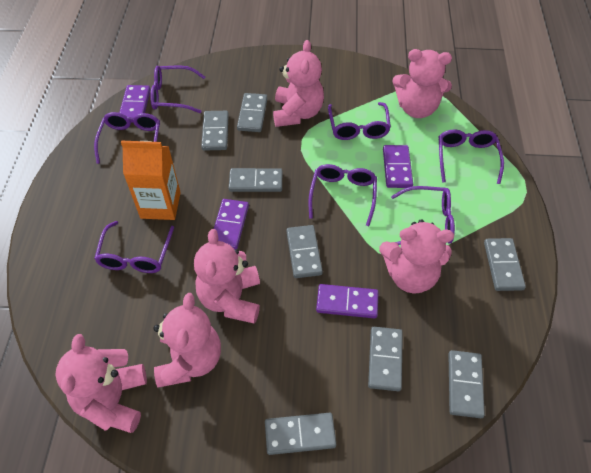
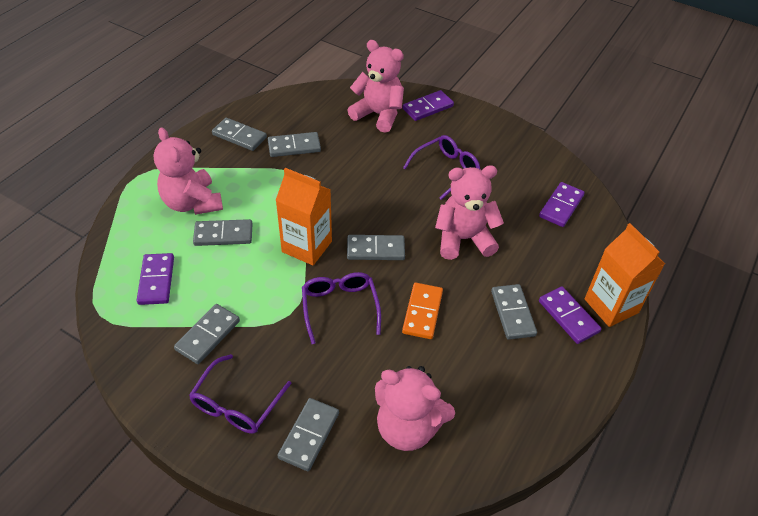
grey domino: [201,111,229,151] [229,168,282,192] [237,93,267,132] [265,413,336,455] [286,225,323,278] [368,327,403,391] [448,350,485,418] [484,238,526,291] = 8 -> [174,304,240,364] [193,219,253,246] [212,118,267,151] [268,132,321,157] [277,398,339,471] [347,235,405,260] [491,284,537,340] = 7
orange carton: [121,140,181,220] = 1 -> [275,168,332,265] [585,223,665,327] = 2
orange domino: none = 0 -> [402,283,443,339] = 1
pink teddy bear: [55,334,147,433] [153,293,221,388] [194,229,260,324] [273,40,324,127] [379,219,454,293] [393,49,452,118] = 6 -> [154,127,223,215] [347,40,404,133] [375,366,455,451] [435,165,504,260] = 4
purple glasses: [94,112,160,164] [94,221,174,273] [150,66,205,113] [309,164,377,226] [328,102,391,140] [391,186,455,245] [439,129,504,184] = 7 -> [189,354,292,434] [302,272,381,344] [403,135,480,200] = 3

